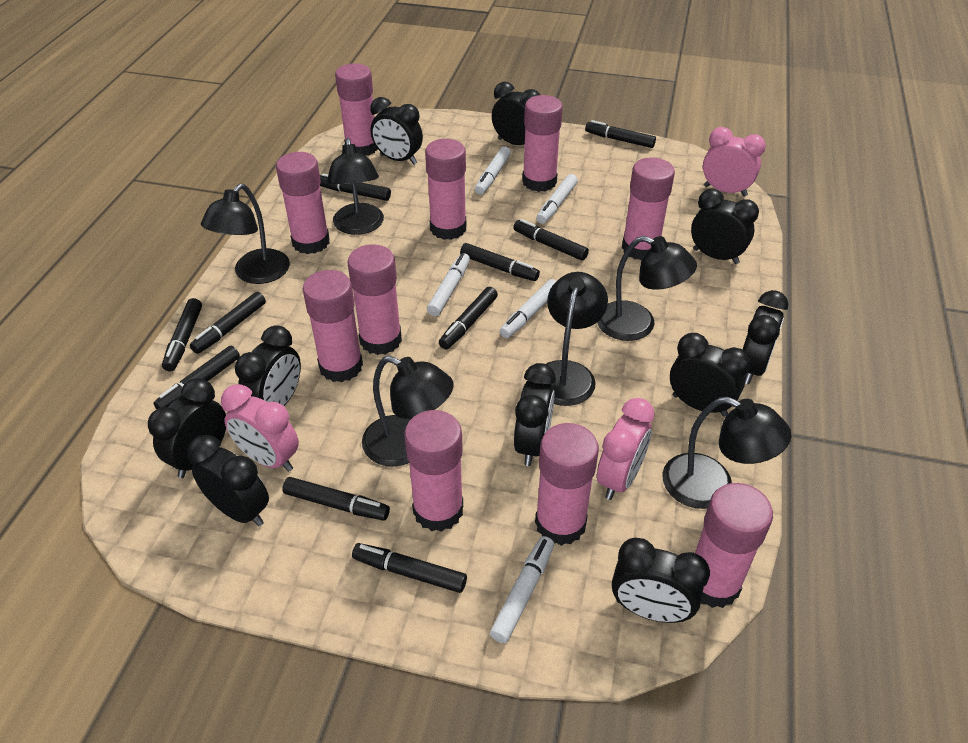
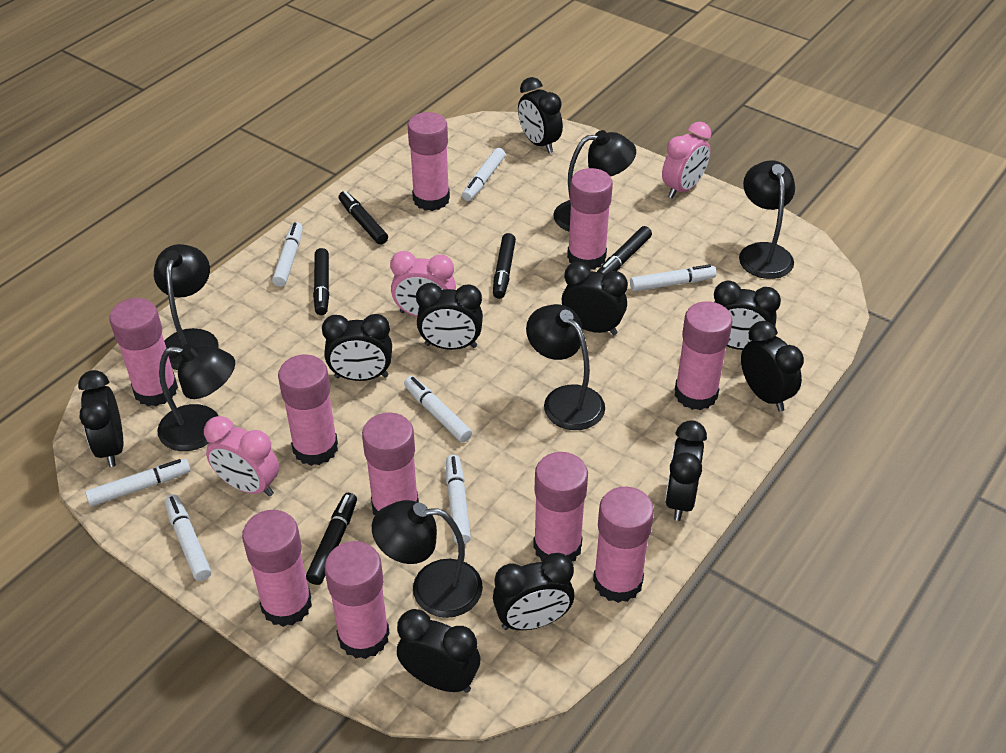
black marker: [153,346,240,409] [162,298,202,371] [190,292,266,354] [282,477,390,521] [320,174,391,201] [352,543,467,593] [439,287,498,349] [460,243,540,281] [513,219,589,261] [585,120,656,148] = 10 -> [306,493,357,585] [313,248,329,315] [339,191,388,245] [493,233,516,299] [597,226,652,274] = 5
white marker: [427,253,470,316] [475,146,511,195] [490,536,554,643] [500,279,556,338] [537,174,578,224] = 5 -> [85,459,191,506] [165,494,211,581] [272,222,303,287] [404,376,472,443] [446,455,471,544] [462,148,505,201] [630,264,716,292] = 7

